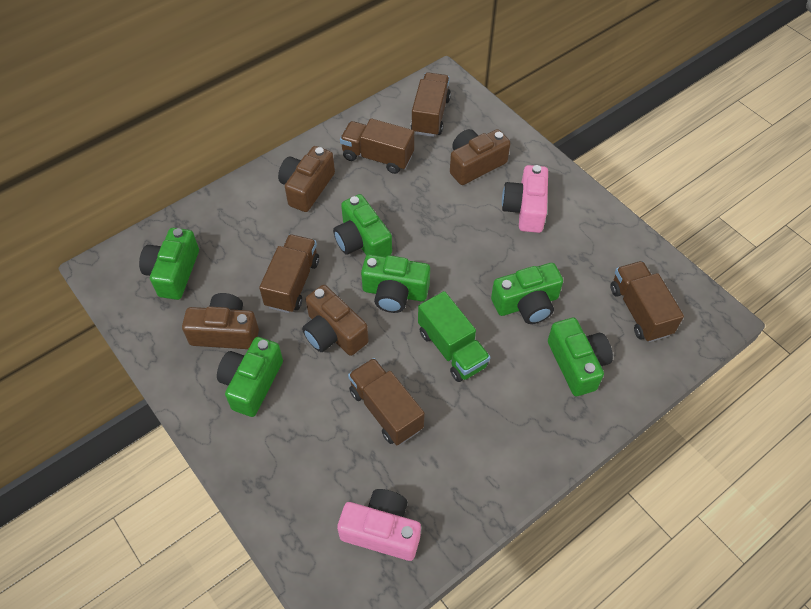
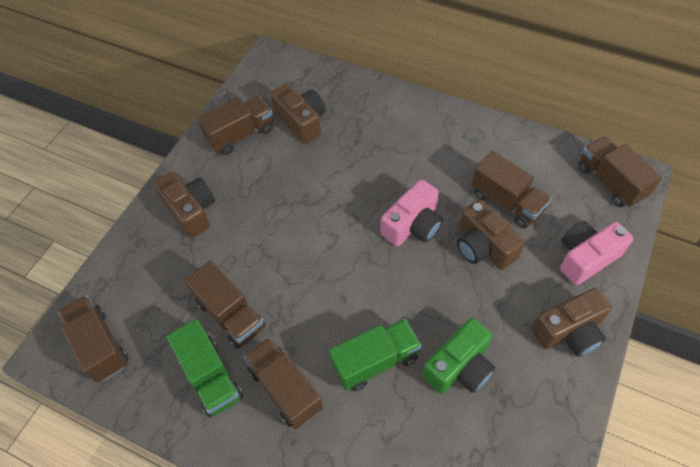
brown truck: [259,234,319,313] [340,118,414,174] [348,358,425,445] [411,72,451,137] [610,261,684,342] = 5 -> [57,295,129,383] [185,260,266,349] [197,96,273,155] [244,337,323,430] [471,151,551,228] [578,136,662,208] = 6
green camera: [139,228,199,300] [217,337,283,417] [333,194,392,257] [361,254,430,313] [491,263,563,324] [548,318,613,396] = 6 -> [422,318,495,394] = 1
green truck: [418,291,490,382] = 1 -> [166,319,243,417] [329,319,421,391] = 2

